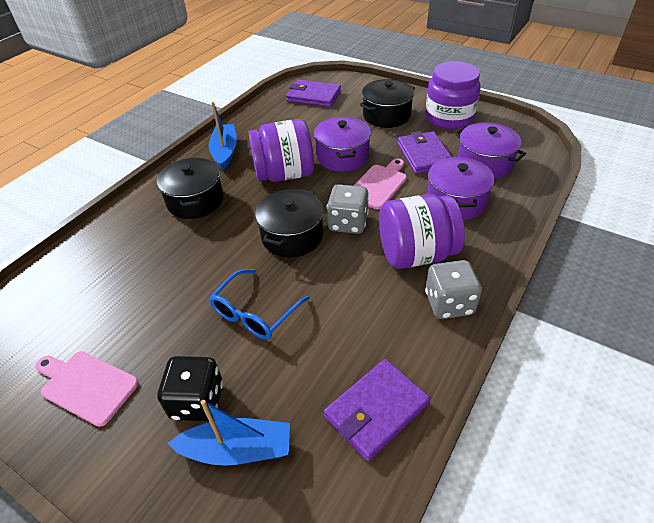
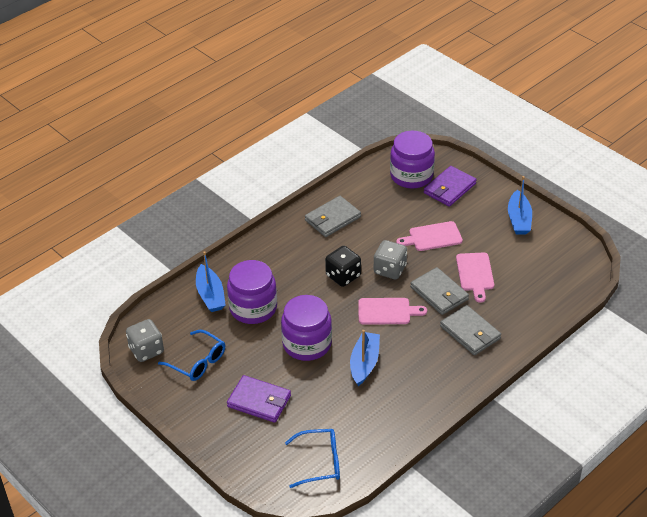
black pot: [157,158,224,219] [255,189,324,257] [360,79,415,128] = 3 -> none = 0
blue boat: [167,400,290,466] [209,102,237,170] = 2 -> [196,251,226,312] [350,330,380,386] [508,176,532,235] = 3
blue glasses: [209,269,310,340] = 1 -> [158,330,225,381] [285,429,340,488] = 2
grey wallet: none = 0 -> [305,196,361,237] [410,267,469,315] [440,305,501,355] = 3
pink cutting board: [35,351,139,427] [354,158,407,209] = 2 -> [358,298,427,325] [396,221,463,251] [456,252,494,303] = 3
purple pot: [314,117,371,172] [427,157,495,220] [455,122,526,179] = 3 -> none = 0
purple wallet: [286,80,341,107] [324,359,430,461] [398,131,452,175] = 3 -> [227,375,291,423] [424,166,476,207] = 2

